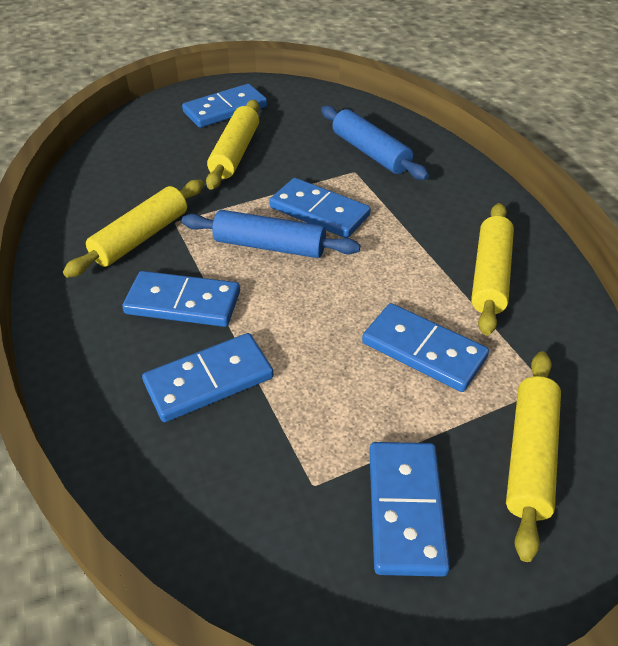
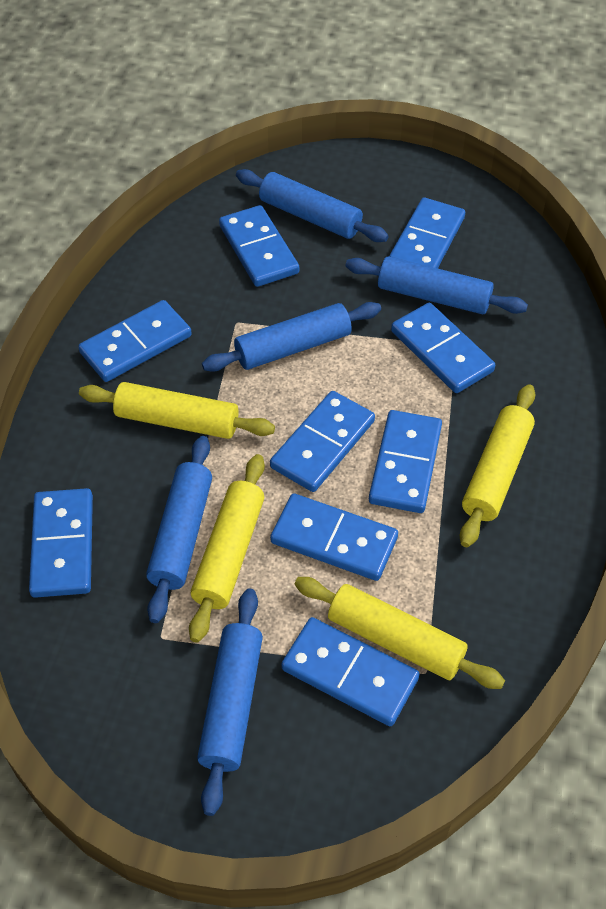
blue domino: [122,271,240,327] [142,333,274,422] [182,84,267,128] [269,178,371,238] [362,303,489,392] [369,442,450,577] = 6 -> [29,488,93,598] [78,300,192,382] [219,205,299,287] [270,391,375,492] [270,493,398,581] [281,617,420,726] [369,410,442,513] [389,198,465,268] [391,303,495,393] = 9
blue rolling pin: [182,210,360,258] [321,106,429,180] = 2 -> [146,436,212,623] [197,589,263,816] [202,302,381,372] [236,169,389,242] [345,256,528,314] = 5

